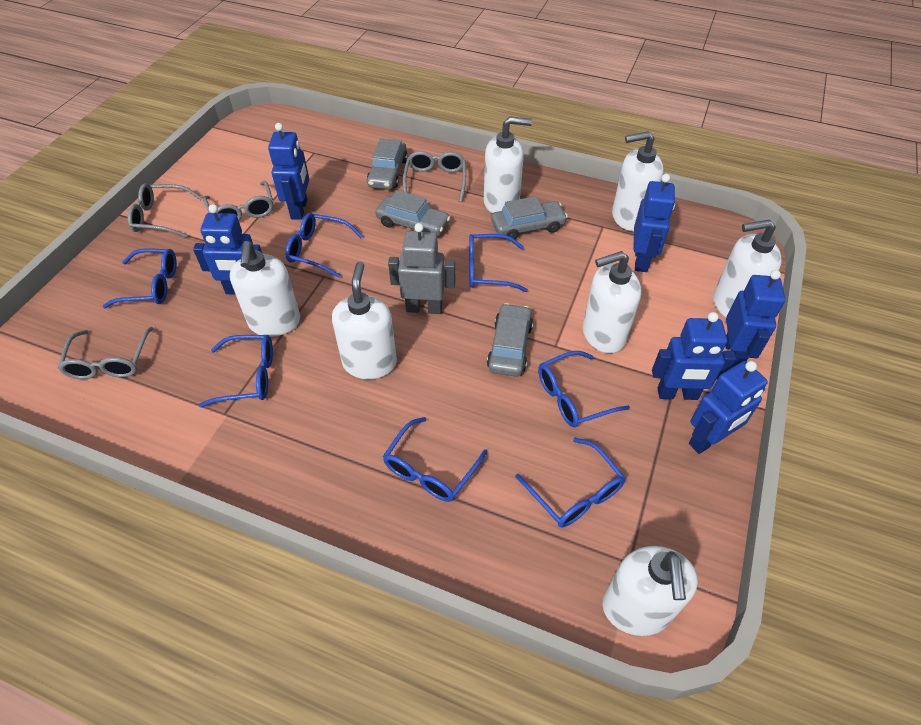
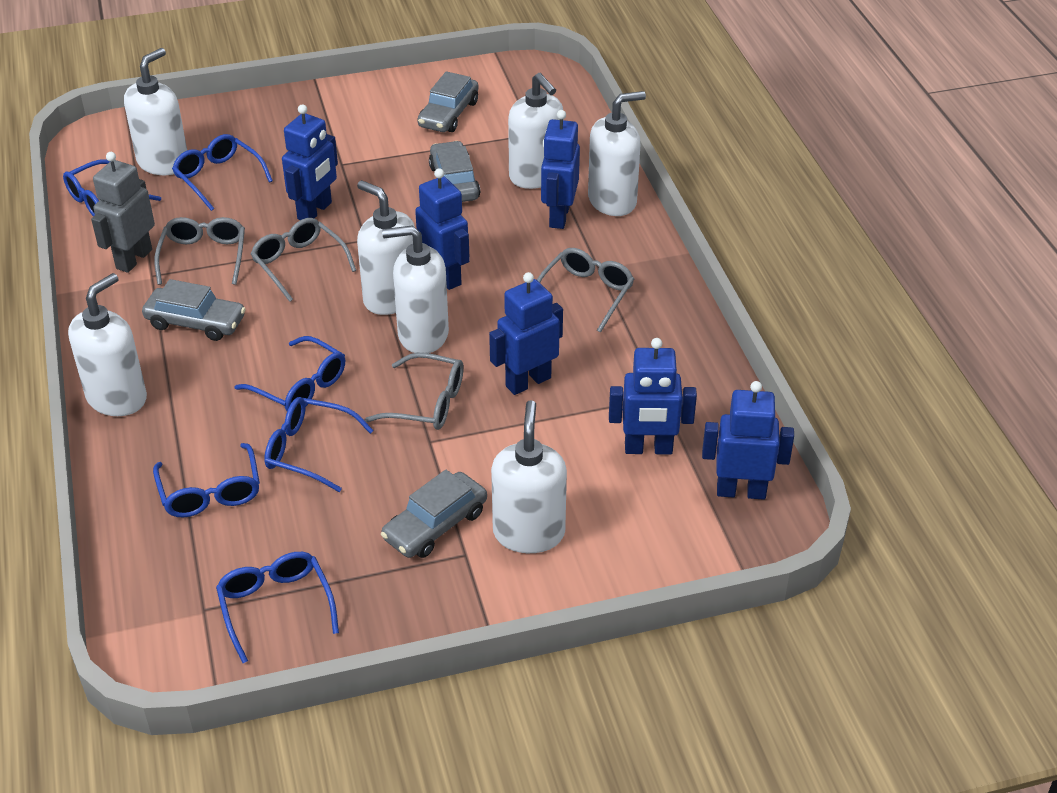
blue glasses: [102,248,177,308] [199,335,273,407] [285,213,363,278] [383,417,488,502] [469,234,528,292] [515,438,625,528] [538,351,630,427] = 7 -> [63,160,161,216] [153,443,260,517] [172,134,273,211] [216,552,339,663] [234,336,345,411] [264,397,374,492] = 6

